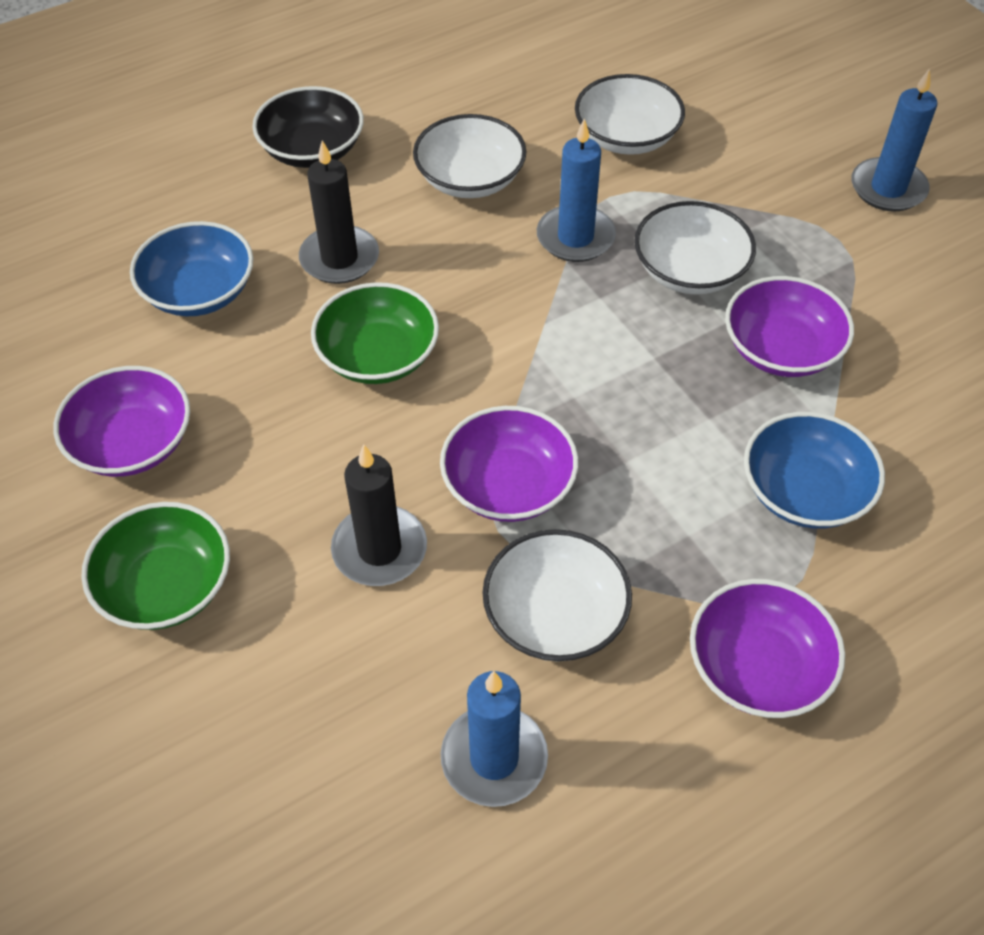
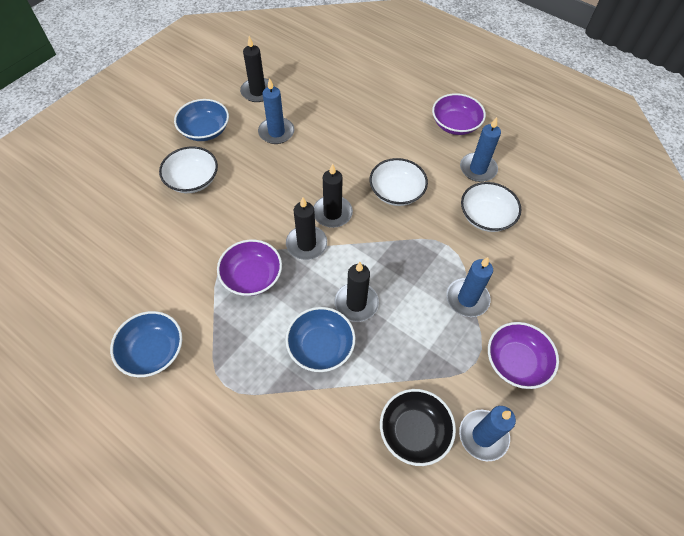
black candle: [299,140,379,284] [331,444,427,586] = 2 -> [240,36,275,102] [286,197,327,260] [314,163,353,228] [334,262,379,322] = 4
blue bowl: [130,221,253,316] [744,412,885,529] = 2 -> [110,311,182,377] [174,99,229,141] [285,307,355,372] = 3
blue candle: [441,671,548,807] [537,119,616,262] [851,68,937,211] = 3 -> [258,78,294,144] [446,257,493,317] [459,406,516,461] [460,117,501,182] = 4
green bowl: [81,502,230,630] [311,282,439,384] = 2 -> none = 0
purple bowl: [54,366,190,477] [440,406,578,522] [690,579,845,718] [725,276,854,377] = 4 -> [217,239,282,296] [432,93,486,135] [488,322,559,389] = 3
white bowl: [413,114,526,198] [482,529,632,662] [575,74,685,155] [634,201,756,294] = 4 -> [159,146,218,193] [370,158,428,206] [461,182,521,232] = 3

